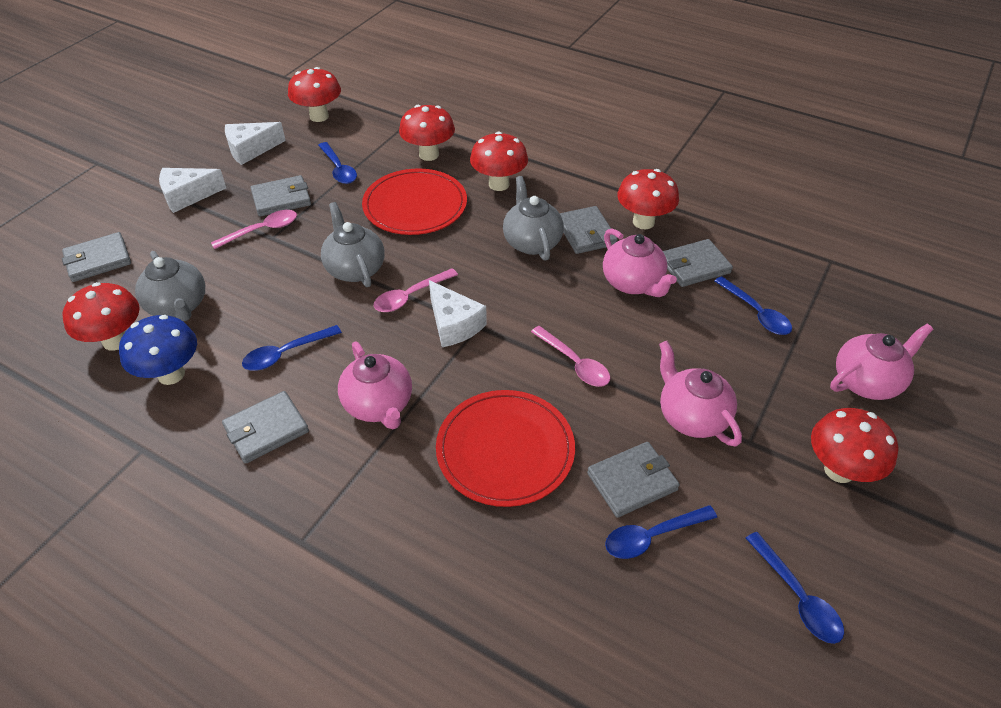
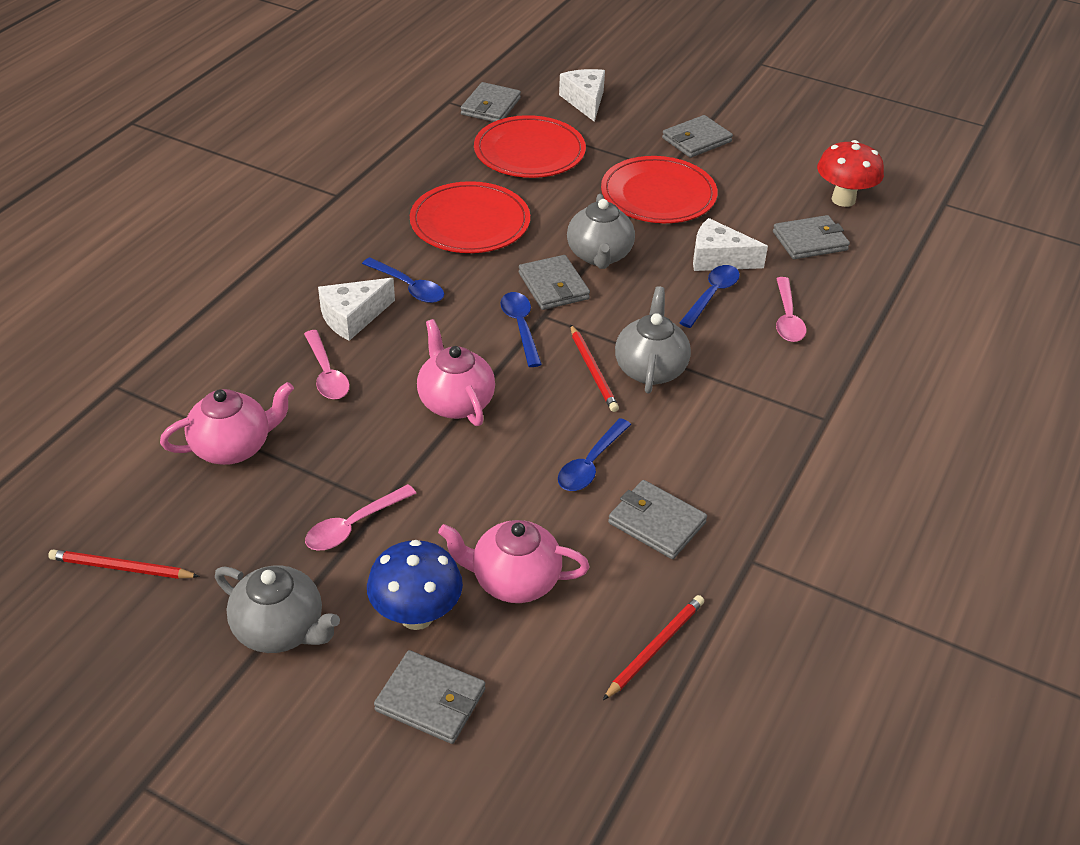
blue spoon: [242,325,342,371] [318,142,357,184] [605,505,717,559] [714,276,792,335] [746,532,844,644] = 5 -> [362,257,444,303] [500,292,542,367] [558,418,631,491] [679,265,740,328] = 4
pink teapot: [338,342,412,429] [603,229,677,297] [659,341,742,447] [830,324,933,400] = 4 -> [160,382,294,465] [417,319,495,426] [438,520,589,603] = 3
red mushroom: [62,282,140,351] [288,67,341,122] [399,105,455,161] [470,132,528,191] [617,169,679,229] [811,408,898,483] = 6 -> [817,140,884,207] = 1
red pencil: none = 0 -> [48,549,200,579] [570,324,619,412] [603,595,704,700] = 3
red plate: [362,169,467,235] [436,390,575,507] = 2 -> [410,181,530,253] [474,115,586,178] [601,156,718,223] = 3

